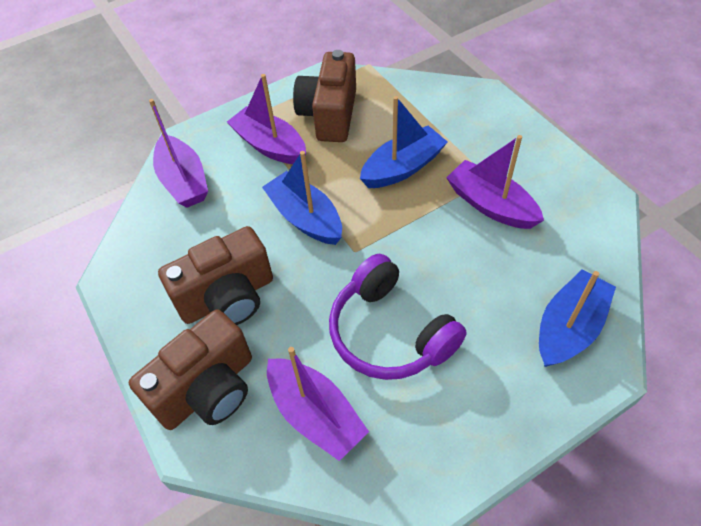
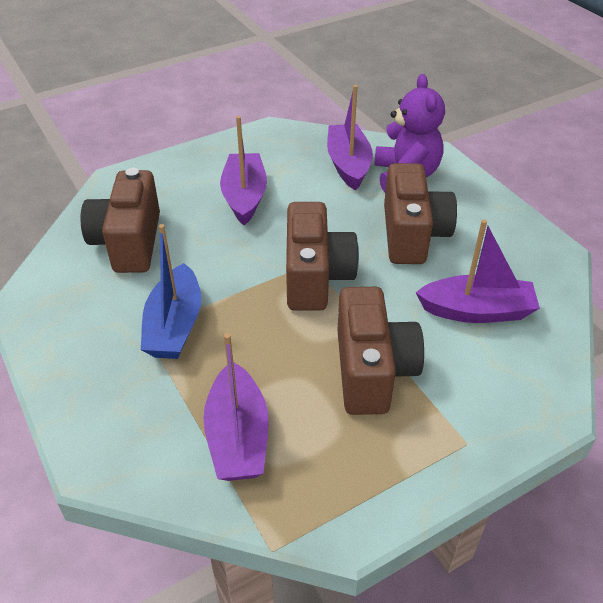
blue boat: [262,151,342,245] [360,96,448,188] [539,270,616,367] = 3 -> [141,224,201,359] = 1
brown camera: [129,310,252,430] [158,226,273,325] [293,50,356,142] = 3 -> [81,168,160,273] [286,202,359,311] [337,287,424,415] [384,163,457,264] = 4
purple headphones: [329,254,467,380] = 1 -> none = 0
purple teddy bear: none = 0 -> [374,74,445,192] = 1

